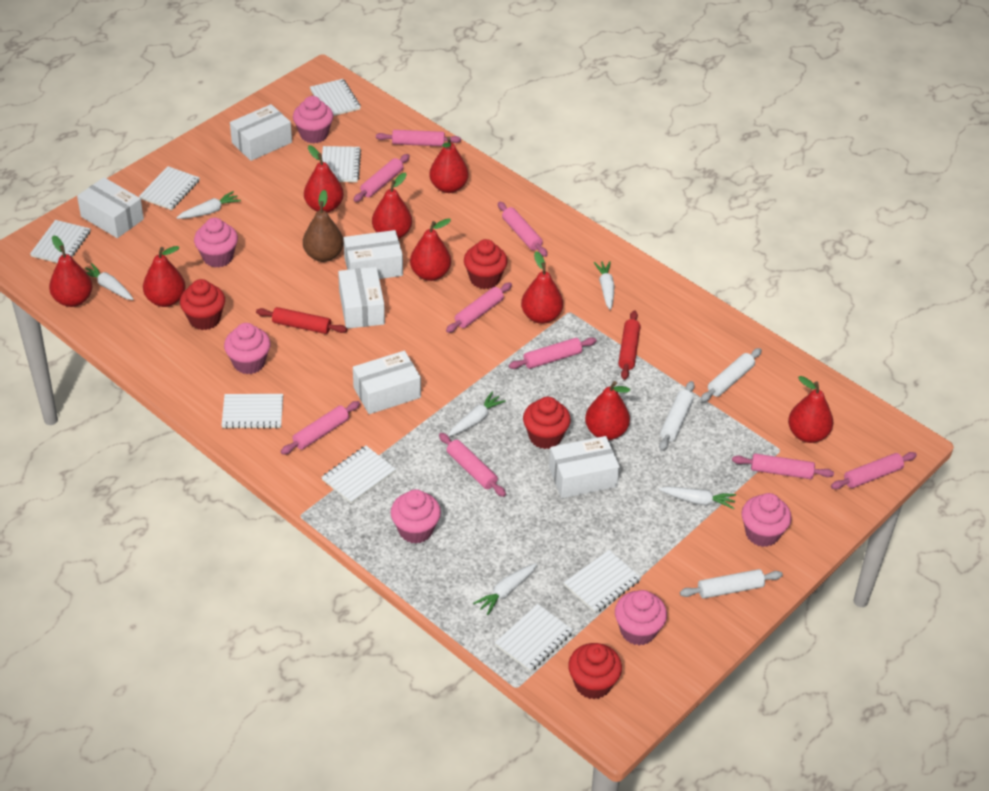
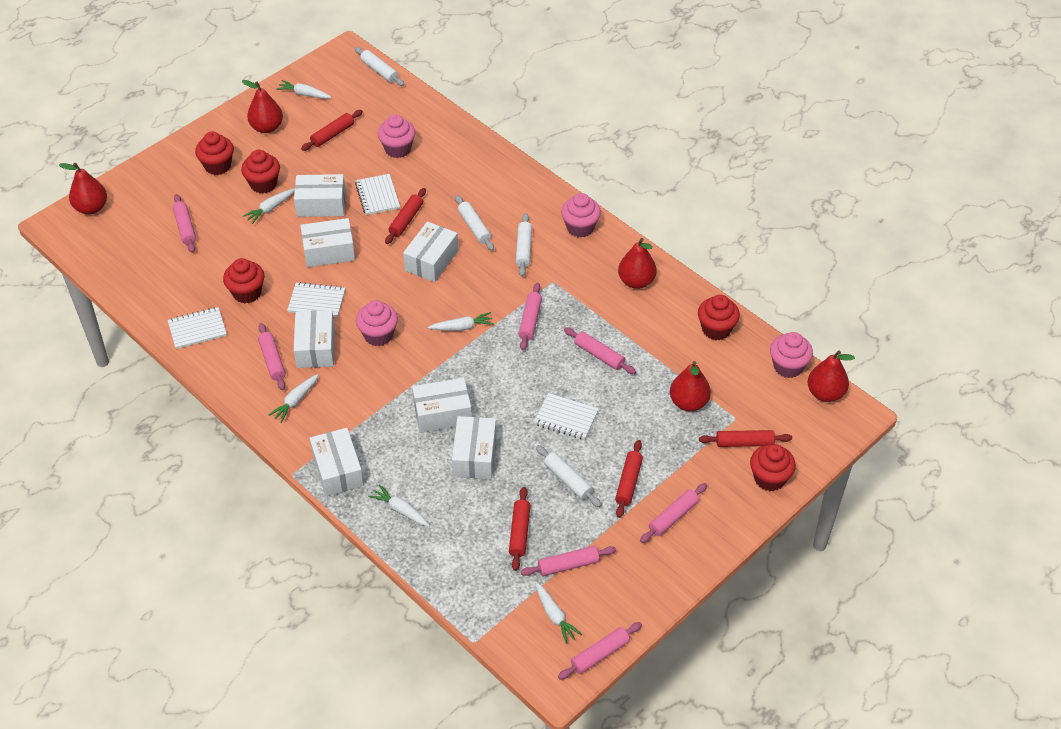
brown pear: [303,190,344,262] = 1 -> none = 0
pink cupcake: [194,218,238,268] [224,323,271,374] [293,96,333,143] [391,489,441,544] [615,590,667,645] [742,493,791,547] = 6 -> [356,300,398,346] [378,115,416,158] [561,193,601,238] [770,332,813,378] = 4
pink rolling pin: [281,401,360,455] [353,154,410,202] [376,130,461,146] [439,433,506,497] [446,282,512,333] [498,202,548,257] [509,337,597,369] [732,454,834,479] [831,452,917,489] = 9 -> [173,194,196,253] [258,323,286,390] [519,283,542,350] [521,546,616,576] [558,622,642,680] [564,327,636,374] [640,483,707,543] = 7
red cupcake: [180,279,225,330] [464,239,508,289] [523,397,571,449] [568,643,622,699] = 4 -> [195,131,234,175] [223,258,265,303] [241,150,280,193] [698,295,740,340] [750,444,796,491] = 5
red pear: [49,235,92,307] [143,246,186,307] [304,145,344,213] [372,173,412,239] [410,218,451,281] [429,137,469,193] [521,251,563,324] [585,381,630,440] [788,376,833,443] = 9 -> [59,163,107,215] [242,80,283,133] [618,238,657,289] [670,361,711,411] [808,350,855,402] = 5
red rolling pin: [256,307,347,334] [618,310,641,380] = 2 -> [301,110,363,151] [385,188,426,244] [509,487,530,571] [615,440,643,518] [699,430,792,447] = 5
white box: [77,177,144,238] [230,104,292,161] [338,267,385,329] [344,230,403,279] [353,351,421,414] [549,436,620,498] = 6 -> [294,174,346,217] [294,310,335,368] [300,218,355,267] [310,428,364,496] [403,222,458,282] [412,378,472,433] [452,416,497,479] = 7
white notebook: [30,220,91,263] [139,166,200,210] [221,394,283,429] [310,79,361,116] [321,446,396,504] [322,146,361,182] [495,604,573,672] [564,550,641,613] = 8 -> [168,307,227,349] [287,282,345,317] [355,174,400,215] [534,393,599,440] = 4
white rolling pin: [659,381,694,451] [680,569,783,599] [701,348,762,402] = 3 -> [354,47,404,86] [455,195,494,251] [516,213,532,277] [536,445,601,507] = 4

